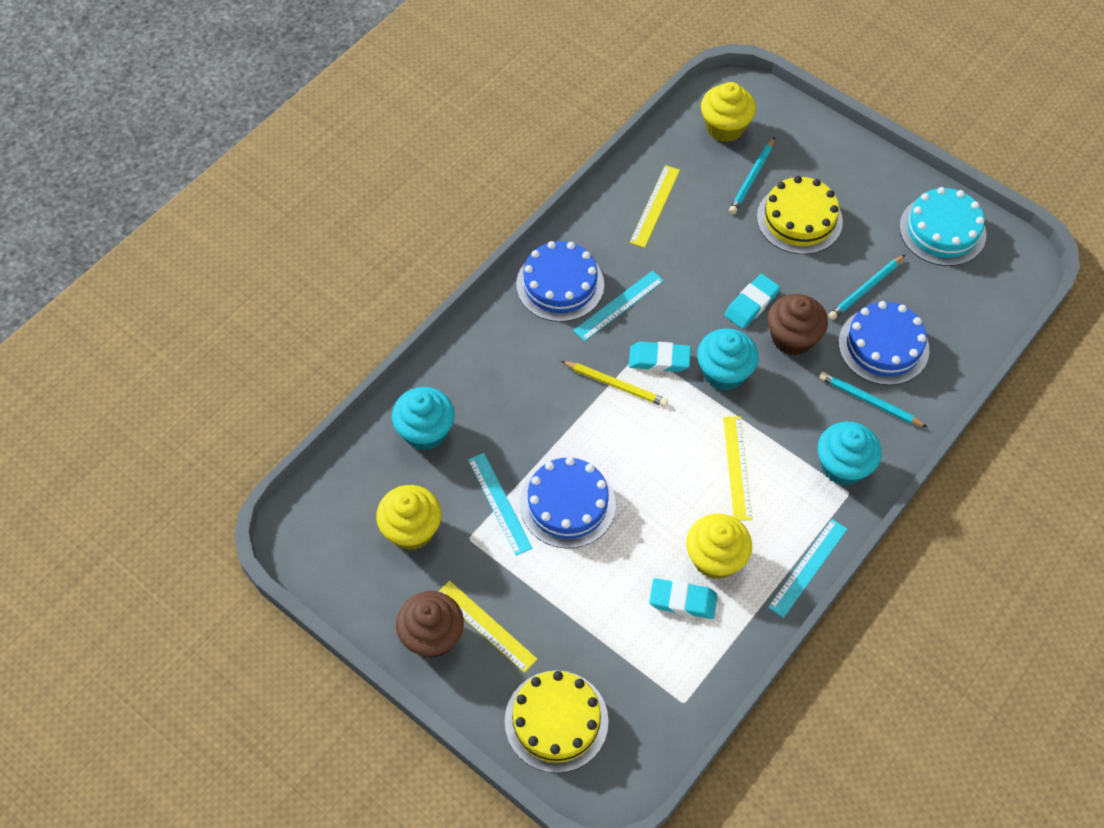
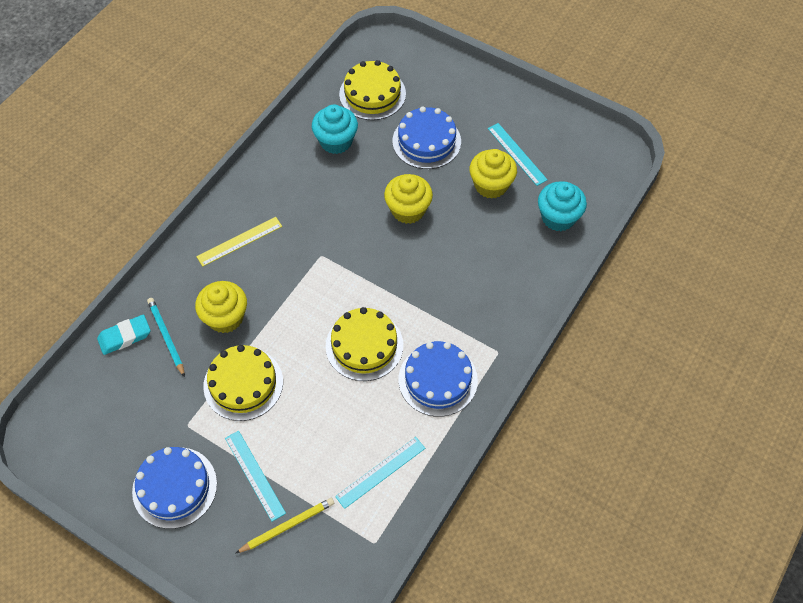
brown cupcake: [396,591,464,658] [767,294,828,356] = 2 -> none = 0
turquoise cake: [899,187,986,266] = 1 -> none = 0
turquoise cupcake: [392,387,455,451] [697,328,759,391] [818,421,882,486] = 3 -> [312,105,358,154] [538,181,587,231] = 2
turquoise eraser: [629,342,691,372] [649,578,717,619] [724,274,780,329] = 3 -> [97,315,151,355] = 1
turquoise pencil: [729,137,775,214] [819,372,927,427] [828,255,905,320] = 3 -> [147,298,185,377] = 1
yellow cake: [505,670,609,773] [757,176,843,254] = 2 -> [203,345,283,421] [325,307,403,381] [339,60,406,120] = 3
yellow ruler: [438,580,538,673] [630,165,680,248] [723,417,752,521] = 3 -> [196,217,282,267] = 1

